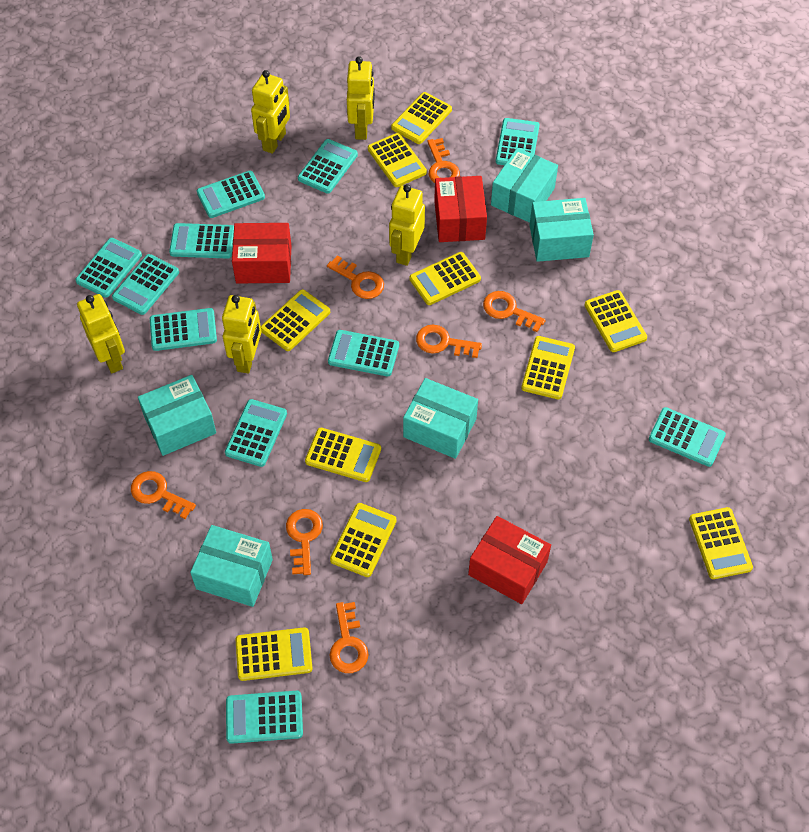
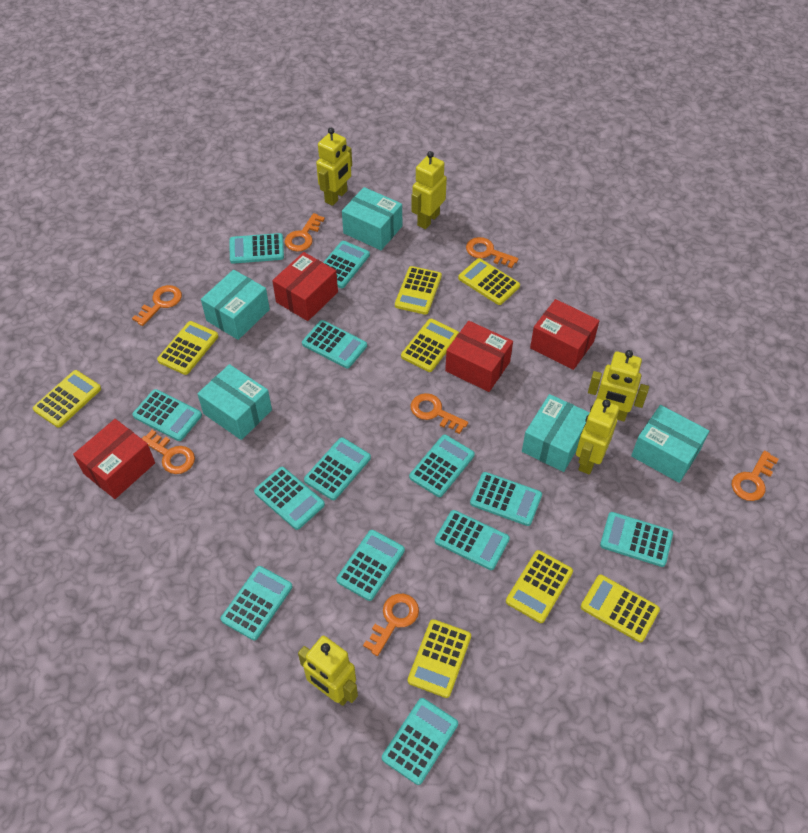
red box: [232,223,292,283] [434,176,487,242] [468,516,551,604] = 3 -> [73,419,155,499] [272,252,338,321] [445,321,513,392] [530,299,599,370] = 4
turquoise calculator: [75,238,142,298] [112,254,179,315] [150,308,217,351] [169,223,234,259] [197,171,265,218] [225,399,287,467] [226,691,303,744] [298,139,358,194] [328,330,399,376] [495,118,539,165] [649,407,726,467] = 11 -> [132,389,202,441] [221,566,293,640] [230,233,284,264] [254,467,325,530] [302,320,367,368] [304,437,371,500] [323,241,370,288] [336,530,405,601] [382,698,458,785] [409,435,475,497] [435,510,510,570] [470,472,542,526] [600,512,673,567] = 13
yellow calculator: [235,627,312,681] [261,289,330,351] [305,428,381,482] [330,503,397,577] [368,133,427,187] [391,92,452,144] [410,252,481,305] [521,336,575,399] [584,290,647,352] [689,507,753,579] = 10 -> [33,370,101,428] [157,321,218,375] [395,266,442,315] [401,319,459,372] [408,619,471,698] [458,258,520,305] [506,550,573,623] [581,575,660,643] = 8

